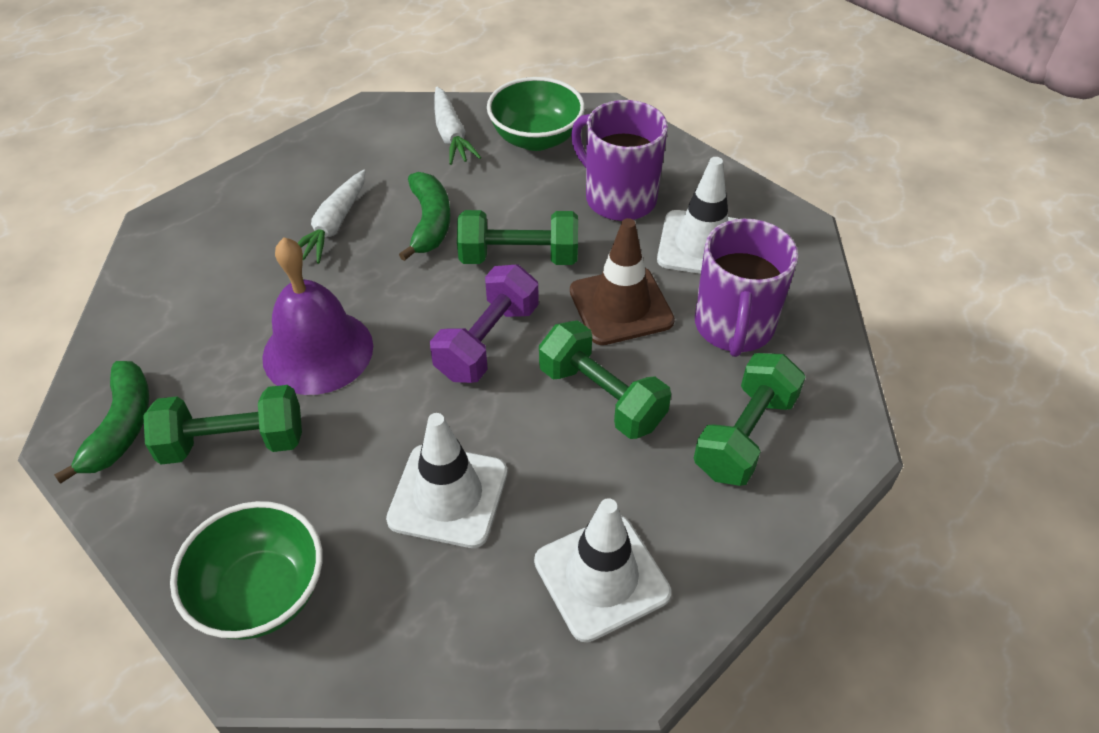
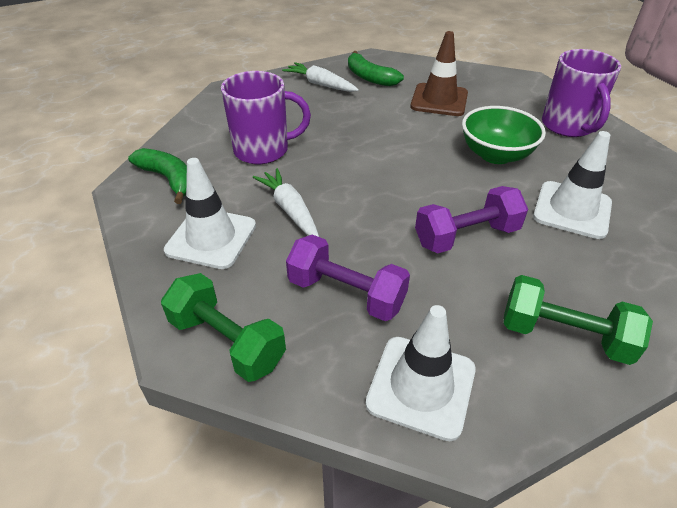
green bowl: [170,501,323,640] [487,77,585,151] = 2 -> [462,106,546,164] = 1
green dumbbell: [143,385,302,464] [457,210,578,265] [539,320,671,439] [694,353,806,486] = 4 -> [161,273,286,382] [503,275,653,365] = 2
purple bell: [262,237,373,395] = 1 -> none = 0
purple dumbbell: [430,265,539,383] = 1 -> [286,235,410,321] [415,186,528,254] = 2

